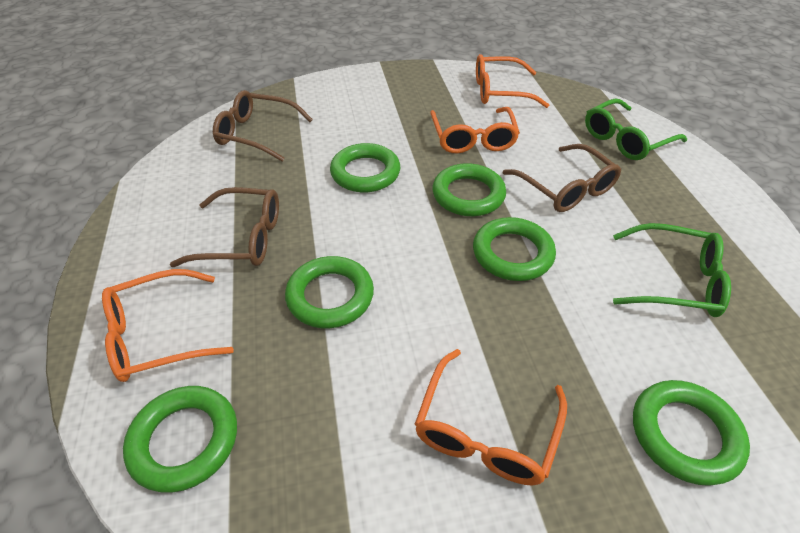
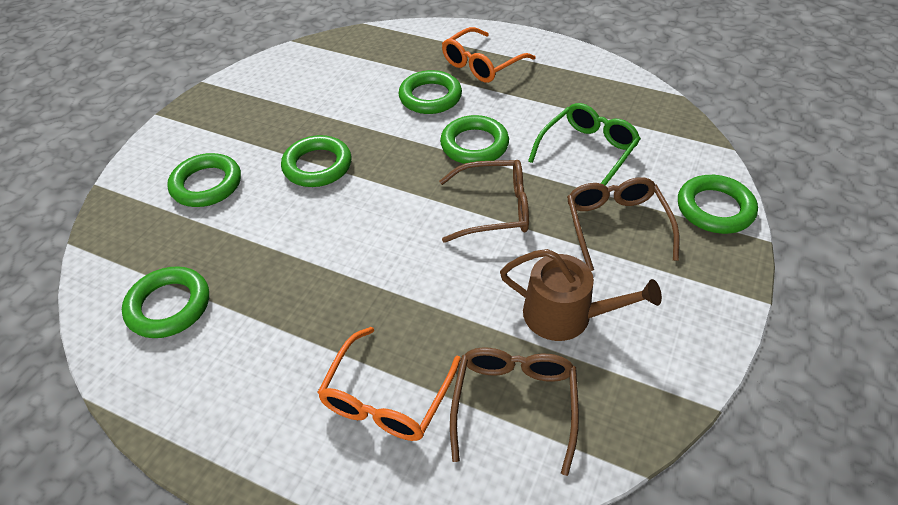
brown watering can: none = 0 -> [500,249,662,341] = 1
green glasses: [585,99,687,160] [613,223,731,317] = 2 -> [528,103,641,186] = 1
orange glasses: [102,269,234,382] [415,349,567,486] [430,107,520,153] [476,54,549,108] = 4 -> [317,327,461,441] [442,27,535,83] = 2

